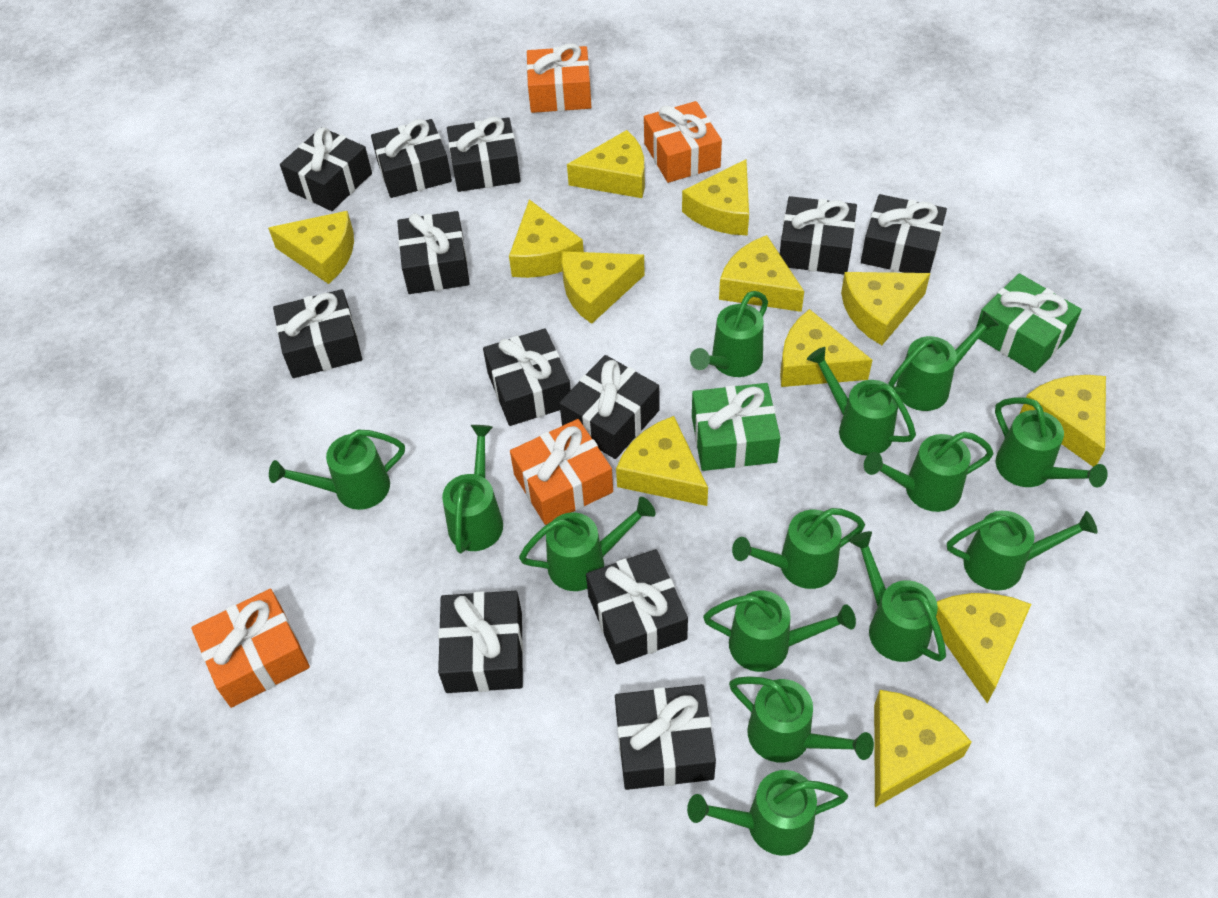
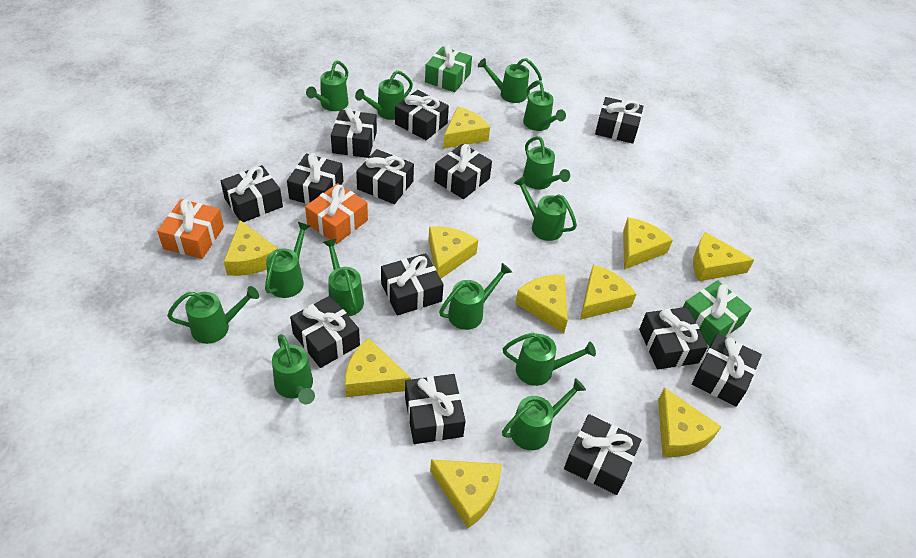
black gift: [273,289,362,378] [280,127,372,211] [371,119,452,198] [397,211,470,294] [438,591,523,693] [447,117,521,192] [483,328,571,426] [559,355,660,459] [586,549,688,665] [615,684,716,790] [780,196,857,274] [861,194,947,273] = 12 -> [221,165,283,222] [287,153,343,204] [290,295,360,368] [331,107,377,158] [356,149,414,204] [381,253,444,315] [395,90,449,140] [405,374,466,444] [434,144,492,199] [564,414,641,495] [595,97,644,144] [639,307,708,369] [692,333,762,407] = 13
green watering can: [269,430,405,510] [442,425,503,553] [519,497,656,591] [687,770,848,856] [690,291,768,377] [703,591,856,672] [729,676,874,763] [732,508,865,589] [807,347,916,456] [849,531,946,662] [864,432,994,512] [888,310,999,411] [947,511,1098,591] [995,397,1108,487] = 14 -> [167,286,259,344] [265,222,310,298] [272,334,315,404] [306,61,349,111] [323,239,364,316] [355,70,413,120] [439,263,512,330] [478,58,542,103] [502,378,586,450] [503,333,596,386] [514,176,577,241] [523,80,566,131] [523,136,570,189] = 13
orange gift: [191,589,310,708] [510,419,613,525] [526,43,591,113] [644,101,722,183] = 4 -> [157,199,224,259] [305,183,368,244] = 2
yellow cheese: [268,211,354,284] [509,199,584,278] [562,251,645,324] [567,130,645,198] [616,416,708,506] [682,159,749,235] [719,235,804,312] [780,309,872,387] [841,272,930,345] [874,690,972,807] [936,593,1031,703] [1020,375,1106,467] = 12 -> [224,220,278,276] [345,338,411,397] [429,226,478,279] [430,460,502,528] [443,106,490,149] [515,275,568,333] [580,265,636,320] [623,217,673,270] [658,388,722,457] [693,232,754,281] = 10

